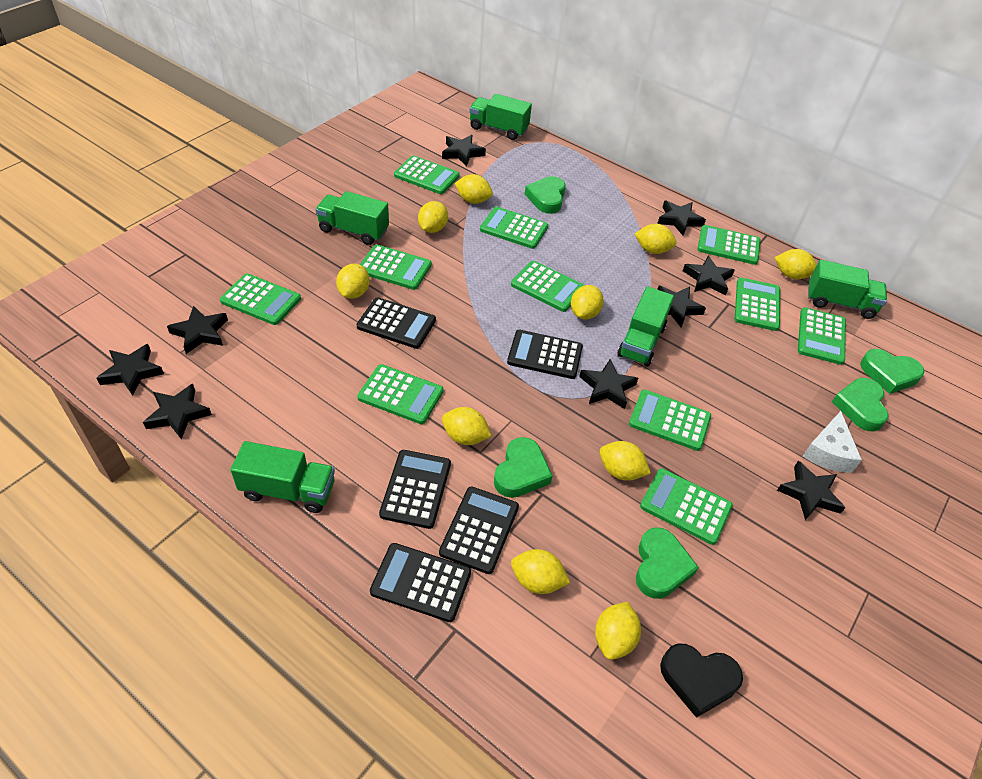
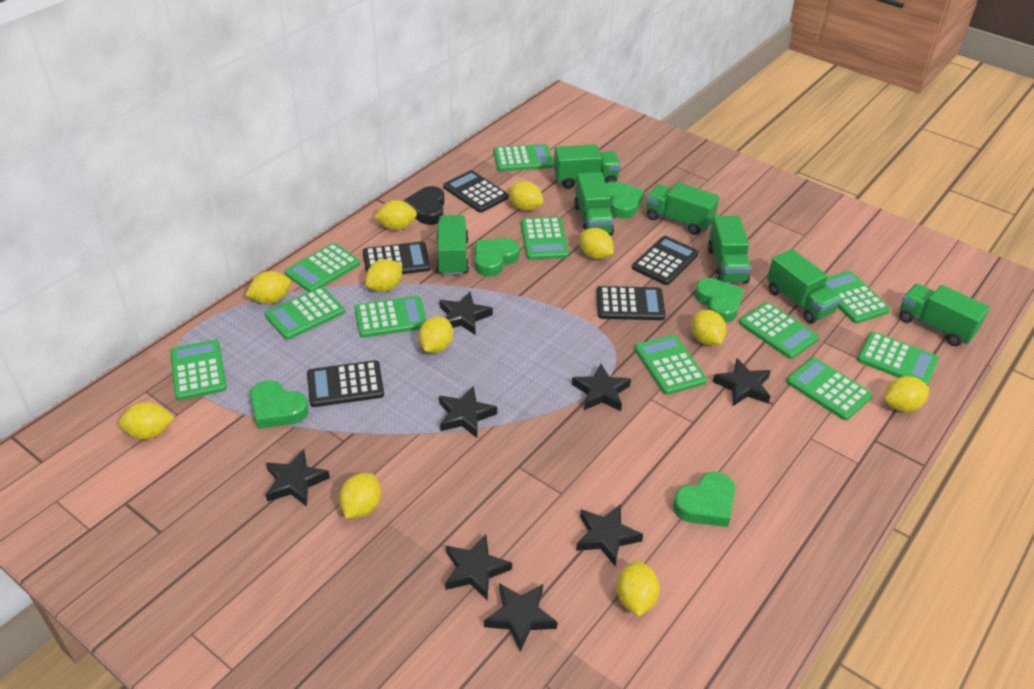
black star: [97,344,164,396] [143,384,212,440] [167,306,228,354] [442,135,486,166] [579,359,638,409] [657,200,706,235] [657,286,706,327] [683,255,735,296] [777,461,845,520] = 9 -> [266,449,330,507] [439,292,493,335] [439,386,497,438] [445,535,512,600] [484,583,557,652] [572,363,631,411] [576,504,643,566] [713,358,771,406] = 8
green truck: [230,441,335,513] [315,191,389,245] [469,94,532,140] [617,286,674,367] [808,260,887,319] = 5 -> [436,215,469,276] [554,144,621,189] [574,172,614,236] [646,182,719,235] [707,216,751,284] [767,249,842,323] [899,284,990,346] = 7
white cheese: [802,411,862,473] = 1 -> none = 0
yellow lemon: [336,264,370,299] [418,201,448,233] [442,407,492,445] [455,174,493,204] [511,549,570,594] [571,285,604,319] [595,602,641,660] [600,441,651,481] [635,224,677,254] [774,249,817,279] = 10 -> [118,402,174,440] [246,271,291,304] [339,473,381,518] [365,259,402,292] [374,200,417,230] [418,316,453,353] [508,181,544,211] [579,228,613,259] [616,561,660,616] [691,310,727,346] [884,376,929,412] = 11

